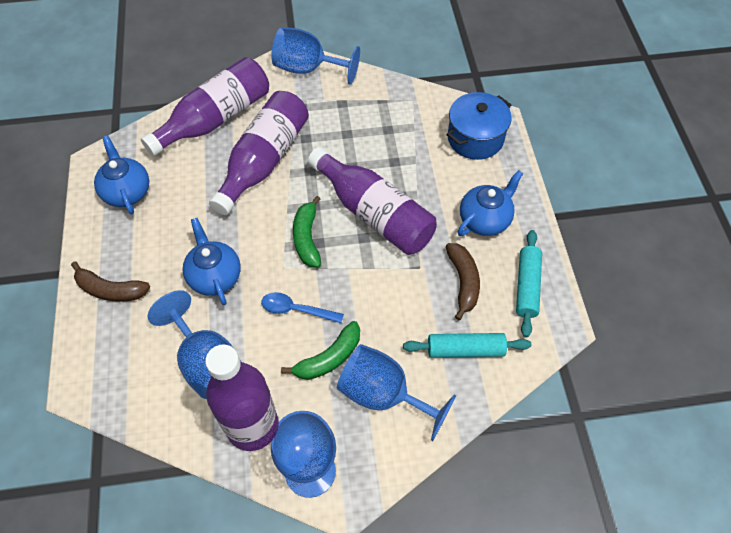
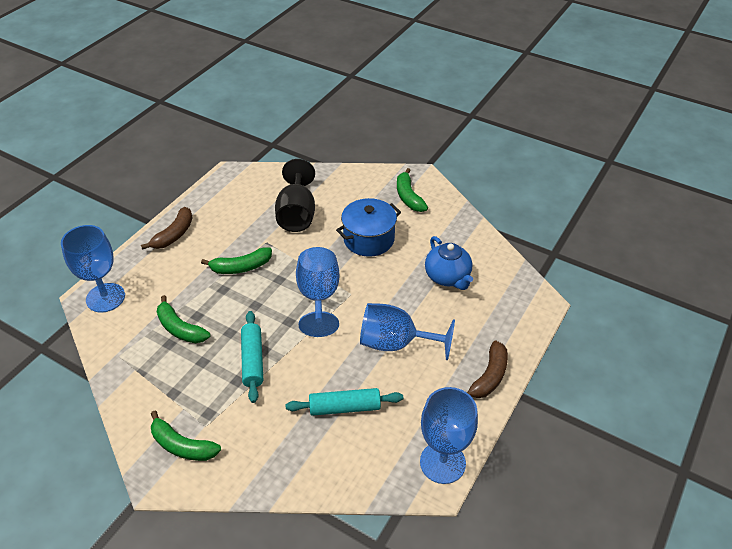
black goblet: none = 0 -> [275,159,315,232] = 1
blue spoon: [261,292,344,323] = 1 -> none = 0
blue teapot: [94,136,149,214] [183,218,241,305] [458,170,523,236] = 3 -> [425,236,473,290] = 1
green banana: [281,321,360,380] [293,196,321,267] = 2 -> [151,411,221,461] [157,295,210,343] [201,247,272,274] [397,168,428,212] = 4
purple bottle: [141,57,269,156] [205,344,279,451] [209,91,309,215] [308,147,437,255] = 4 -> none = 0

